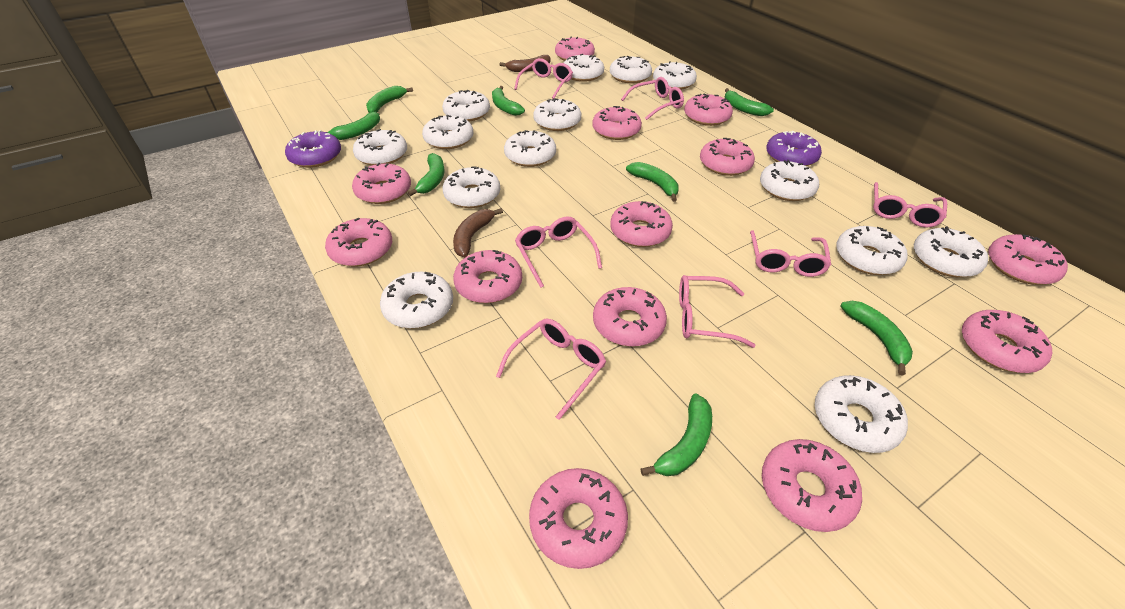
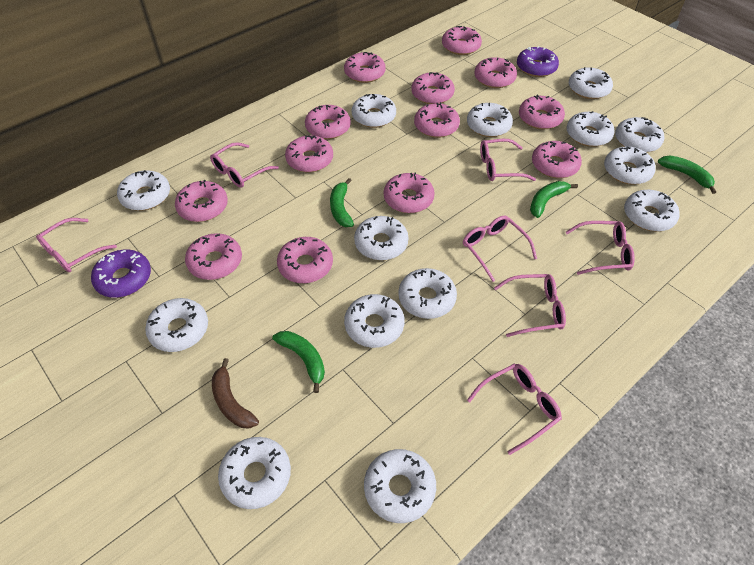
brown banana: [453,208,503,257] [499,55,551,72] = 2 -> [212,358,259,429] = 1
green banana: [327,112,380,140] [366,86,413,113] [408,153,444,196] [492,86,525,116] [626,162,679,202] [641,393,712,476] [725,88,774,116] [840,301,913,376] = 8 -> [272,331,325,393] [330,178,354,227] [530,181,578,218] [658,156,716,194] = 4

